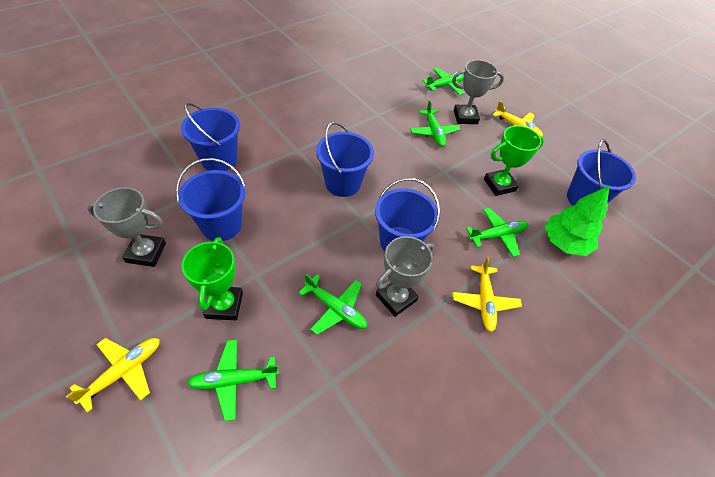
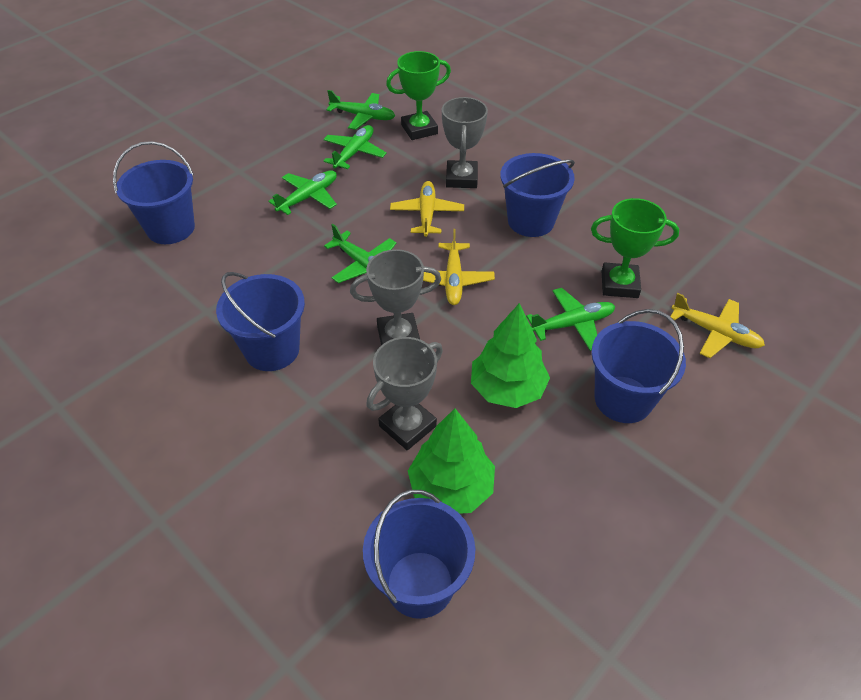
green tree: [545,185,610,256] = 1 -> [408,408,495,514] [471,303,550,408] = 2

